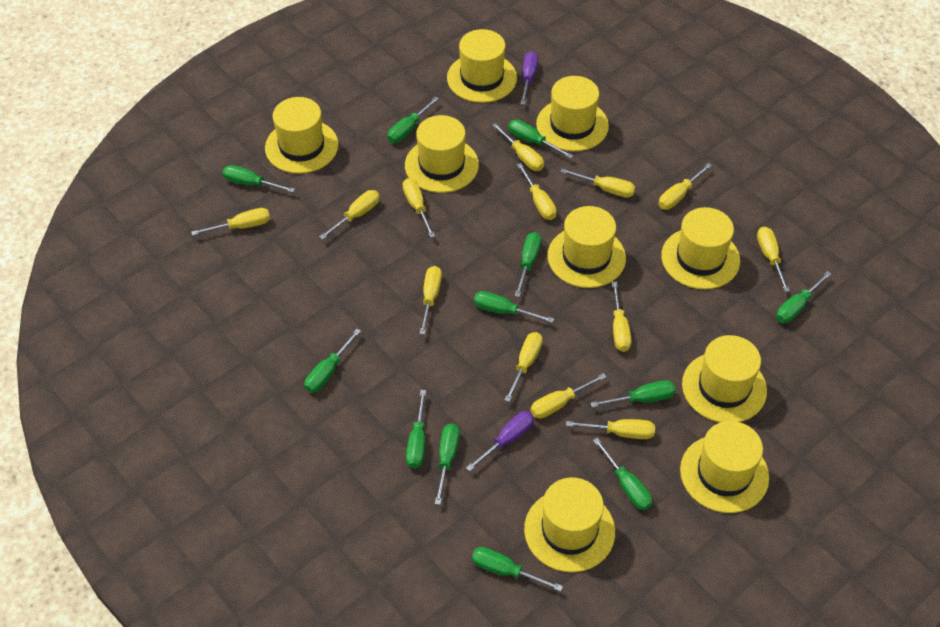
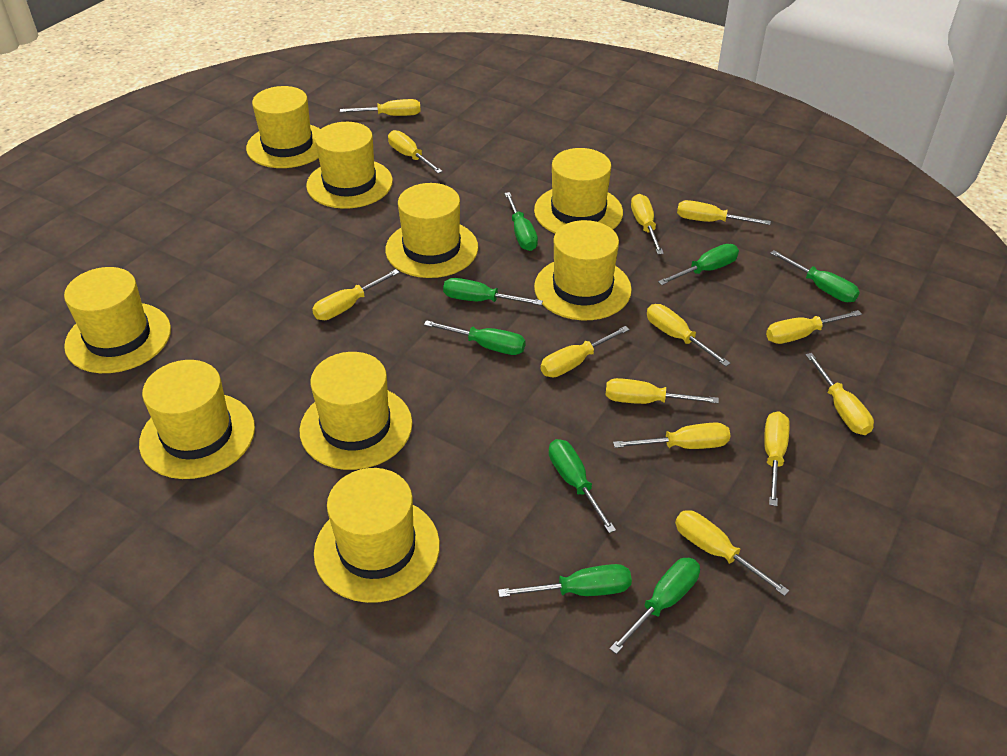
green screwdriver: [222,165,295,193] [305,329,361,393] [388,96,439,143] [406,390,426,468] [435,424,460,505] [472,547,563,592] [474,291,554,323] [508,120,573,158] [514,232,541,297] [590,380,676,408] [593,438,652,510] [776,271,831,323] = 12 -> [424,320,526,355] [443,278,543,305] [498,564,632,597] [504,192,538,251] [549,439,616,533] [609,558,700,654] [658,244,739,285] [770,250,860,302] = 8
purple screwdriver: [466,411,534,471] [521,51,538,105] = 2 -> none = 0

